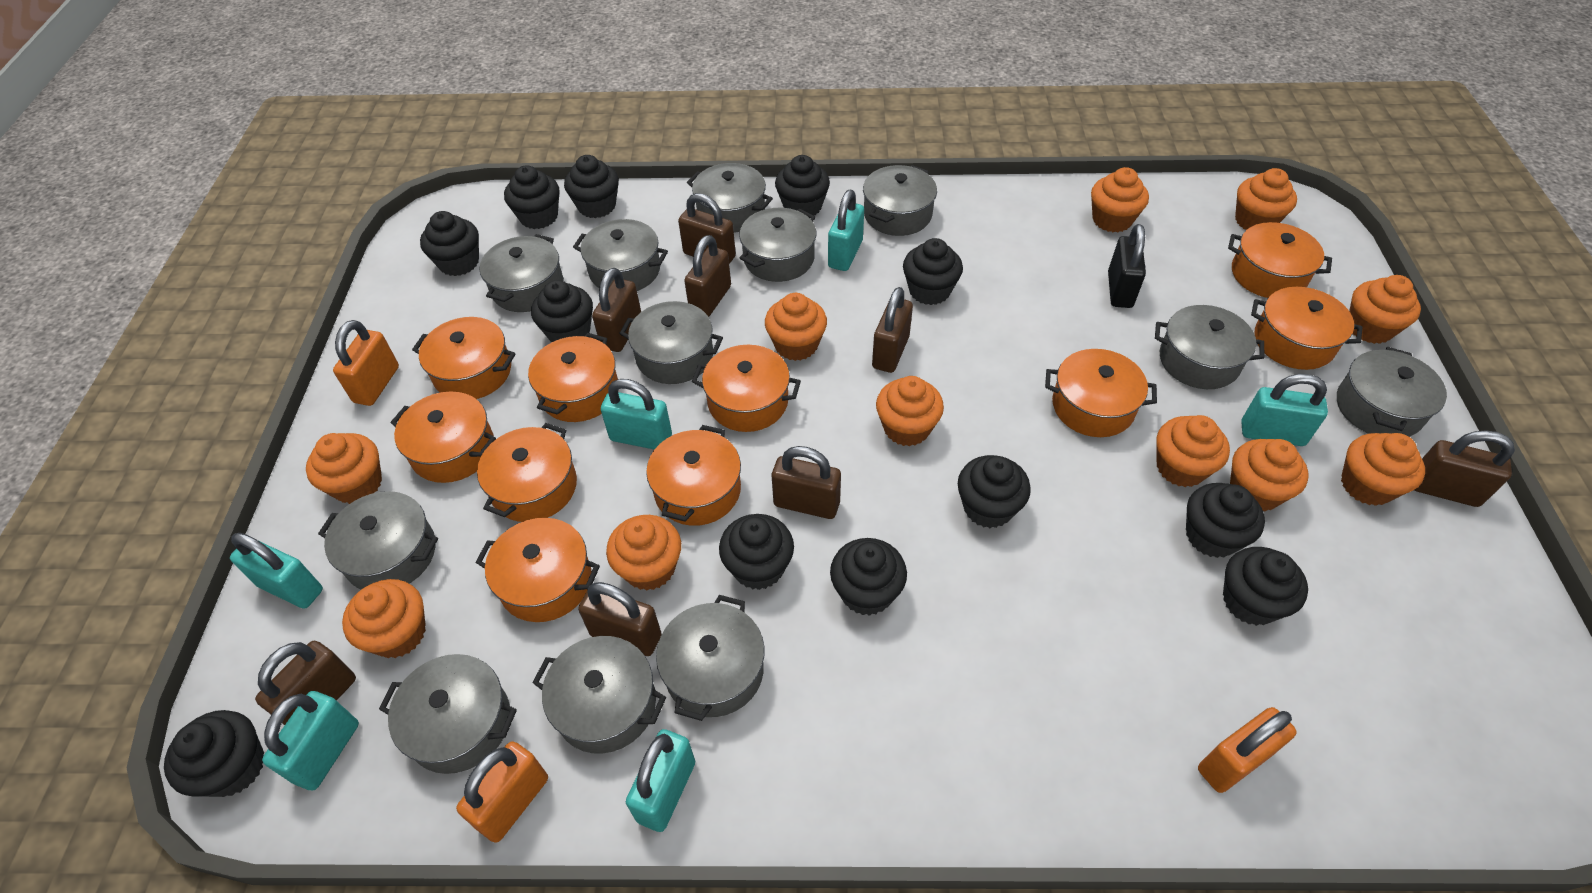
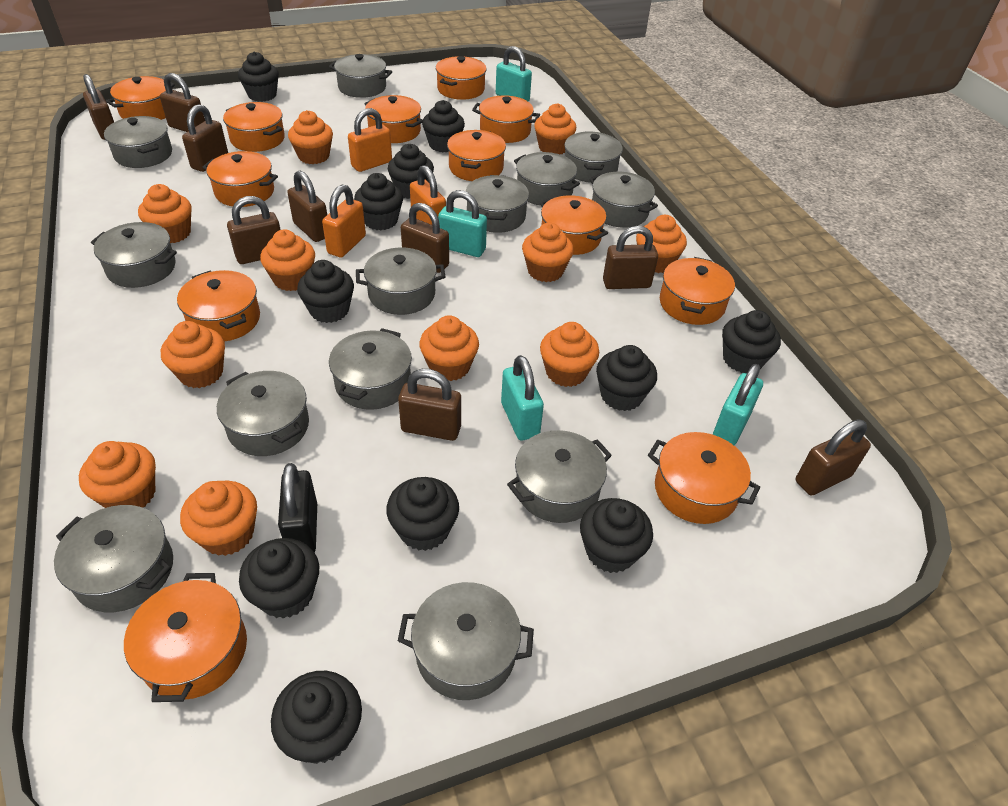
black cupcake: [164,710,264,797] [420,211,479,276] [504,165,559,229] [531,280,593,342] [564,155,619,218] [719,514,794,590] [775,155,830,216] [830,538,907,616] [903,238,963,305] [958,455,1031,528] [1186,483,1265,558] [1223,547,1308,626] = 12 -> [238,52,279,102] [239,538,319,619] [271,671,362,764] [297,260,354,323] [354,173,403,230] [386,477,459,551] [388,144,434,199] [422,100,465,152] [580,498,653,573] [596,345,657,411] [722,310,781,373] = 11
brown padlock: [255,640,356,725] [578,582,662,656] [592,268,641,352] [678,193,736,264] [684,235,731,317] [772,446,841,519] [872,287,913,373] [1414,430,1515,507] = 8 -> [83,74,114,140] [160,73,205,132] [182,104,228,172] [227,196,281,264] [287,171,327,242] [398,369,461,441] [401,203,449,273] [603,226,658,289] [796,419,871,496] = 9
grey pot: [318,491,438,590] [379,654,517,774] [480,234,564,312] [532,636,666,754] [573,219,668,291] [619,301,723,384] [656,595,764,721] [687,163,773,233] [739,208,816,282] [863,165,937,236] [1155,305,1265,389] [1337,347,1447,437] = 12 -> [54,505,173,612] [91,222,177,288] [104,116,172,168] [217,371,309,456] [329,54,392,98] [329,328,412,410] [356,248,445,315] [398,582,534,700] [466,175,529,233] [507,430,612,523] [514,152,580,206] [564,132,623,183] [589,172,658,228] = 13
orange pot: [391,391,496,483] [412,317,516,399] [476,518,600,622] [477,423,577,522] [528,333,618,422] [646,425,741,526] [692,345,801,432] [1045,349,1157,437] [1228,222,1332,298] [1251,287,1362,370] = 10 -> [106,76,175,120] [124,573,247,702] [177,270,260,342] [203,151,278,207] [223,102,285,152] [364,95,423,143] [436,56,487,100] [447,130,506,181] [472,95,540,143] [540,195,608,255] [648,432,760,524] [660,257,735,325] = 12
turquoise padlock: [230,533,323,609] [262,691,359,790] [601,379,672,449] [626,729,695,832] [828,190,864,271] [1241,374,1328,446] = 6 -> [438,190,487,257] [496,46,532,101] [501,355,544,440] [713,364,763,445] = 4

